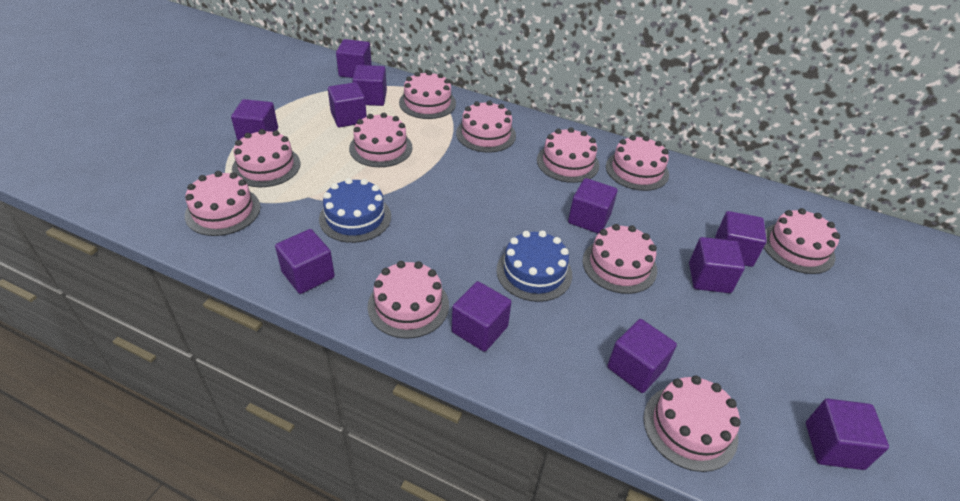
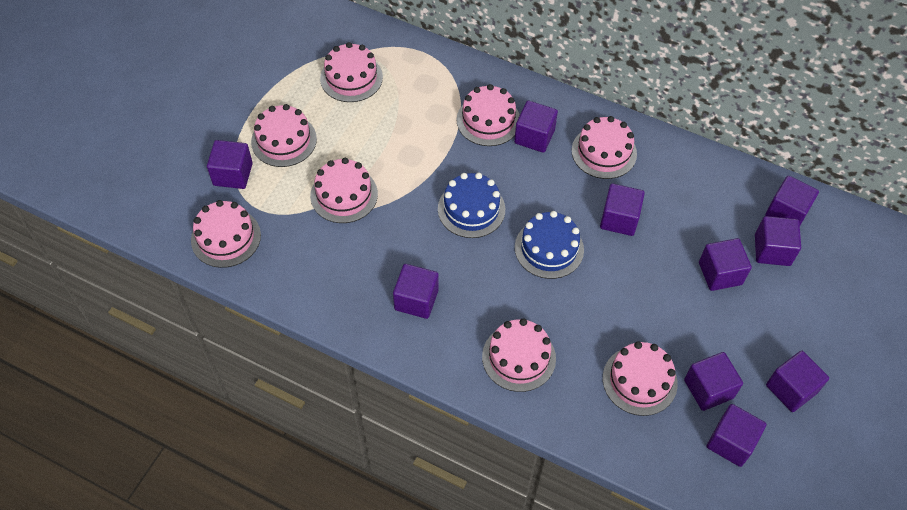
pink cake: [185,171,260,236] [232,129,301,187] [349,113,412,167] [367,261,449,338] [399,71,456,119] [456,100,516,153] [537,127,599,183] [583,224,657,294] [606,135,669,191] [643,375,741,472] [764,208,840,274] = 11 -> [191,200,261,268] [251,104,317,167] [310,158,378,223] [320,42,383,102] [457,84,520,146] [482,318,556,392] [572,116,637,179] [603,341,678,416] = 8
purple cube: [231,99,278,140] [275,229,335,294] [328,82,367,128] [336,39,372,78] [352,65,387,106] [452,281,512,352] [568,178,618,233] [607,319,677,393] [689,237,745,293] [715,211,767,267] [806,399,889,470] = 11 -> [207,140,253,189] [393,264,439,319] [514,101,558,153] [600,184,645,236] [684,352,743,411] [699,238,752,291] [707,404,767,467] [755,216,801,266] [765,176,819,225] [766,351,829,412] = 10

